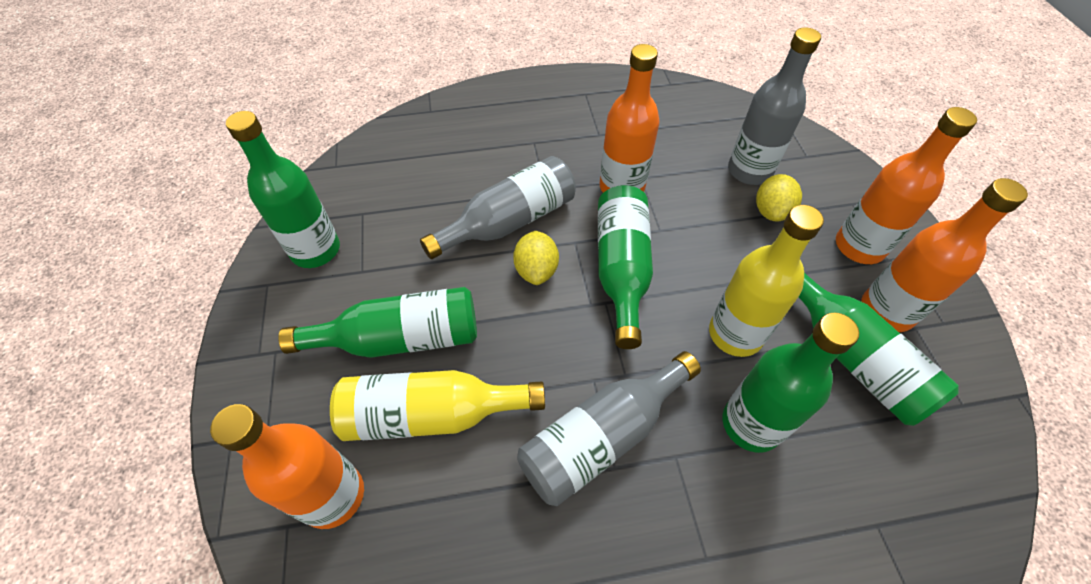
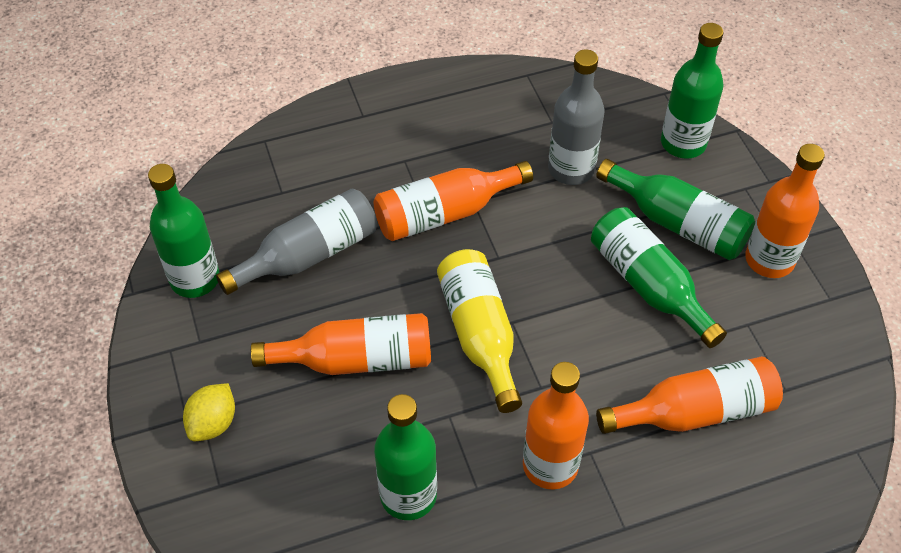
grey bottle: [420,156,576,259] [517,351,701,506] [728,27,821,185] = 3 -> [216,188,377,295] [548,49,605,185] = 2
orange bottle: [210,404,364,529] [599,44,660,193] [836,107,977,264] [861,178,1028,332] = 4 -> [251,313,431,375] [374,161,533,241] [523,362,589,489] [596,356,783,434] [745,144,825,278] = 5
yellow bottle: [330,370,545,441] [709,205,824,357] = 2 -> [437,249,522,413] = 1
yellow lemon: [513,231,559,285] [756,174,802,221] = 2 -> [183,383,235,441] = 1

